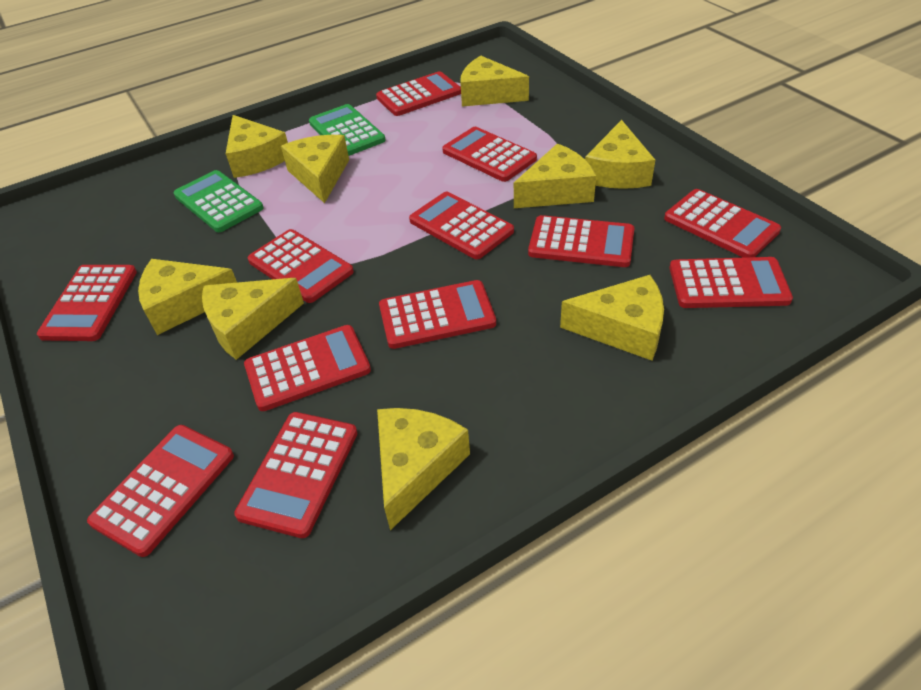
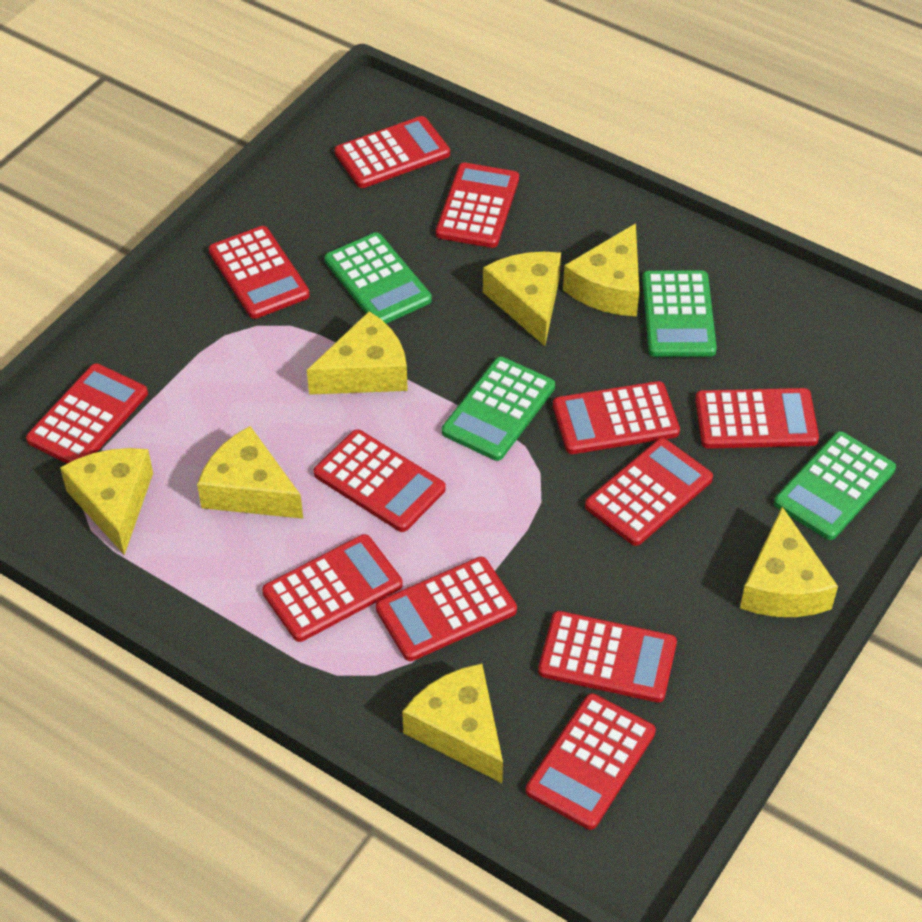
green calculator: [174,170,264,232] [309,104,385,156] = 2 -> [325,233,432,324] [442,357,555,461] [642,271,717,357] [774,431,896,540] = 4
yellow cheese: [138,259,237,335] [202,278,304,360] [226,115,288,178] [281,135,349,203] [377,408,470,530] [460,56,529,106] [514,144,596,208] [560,275,664,361] [585,120,655,189] = 9 -> [60,448,153,555] [197,426,303,519] [307,311,408,395] [402,664,503,783] [483,252,561,346] [563,223,639,316] [740,507,838,617] = 7

